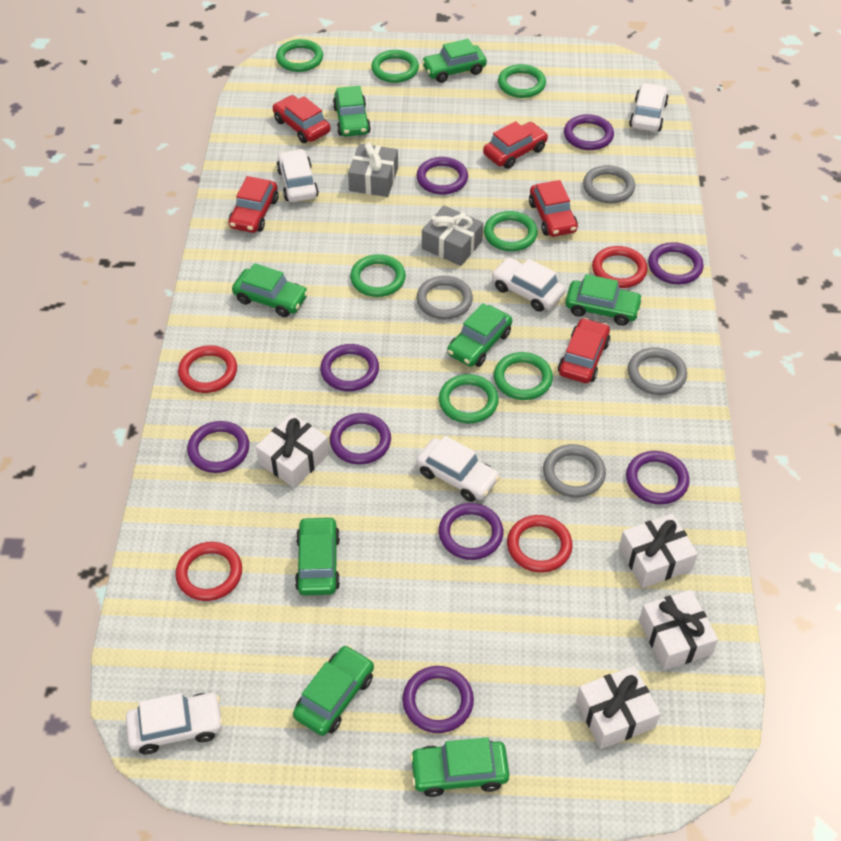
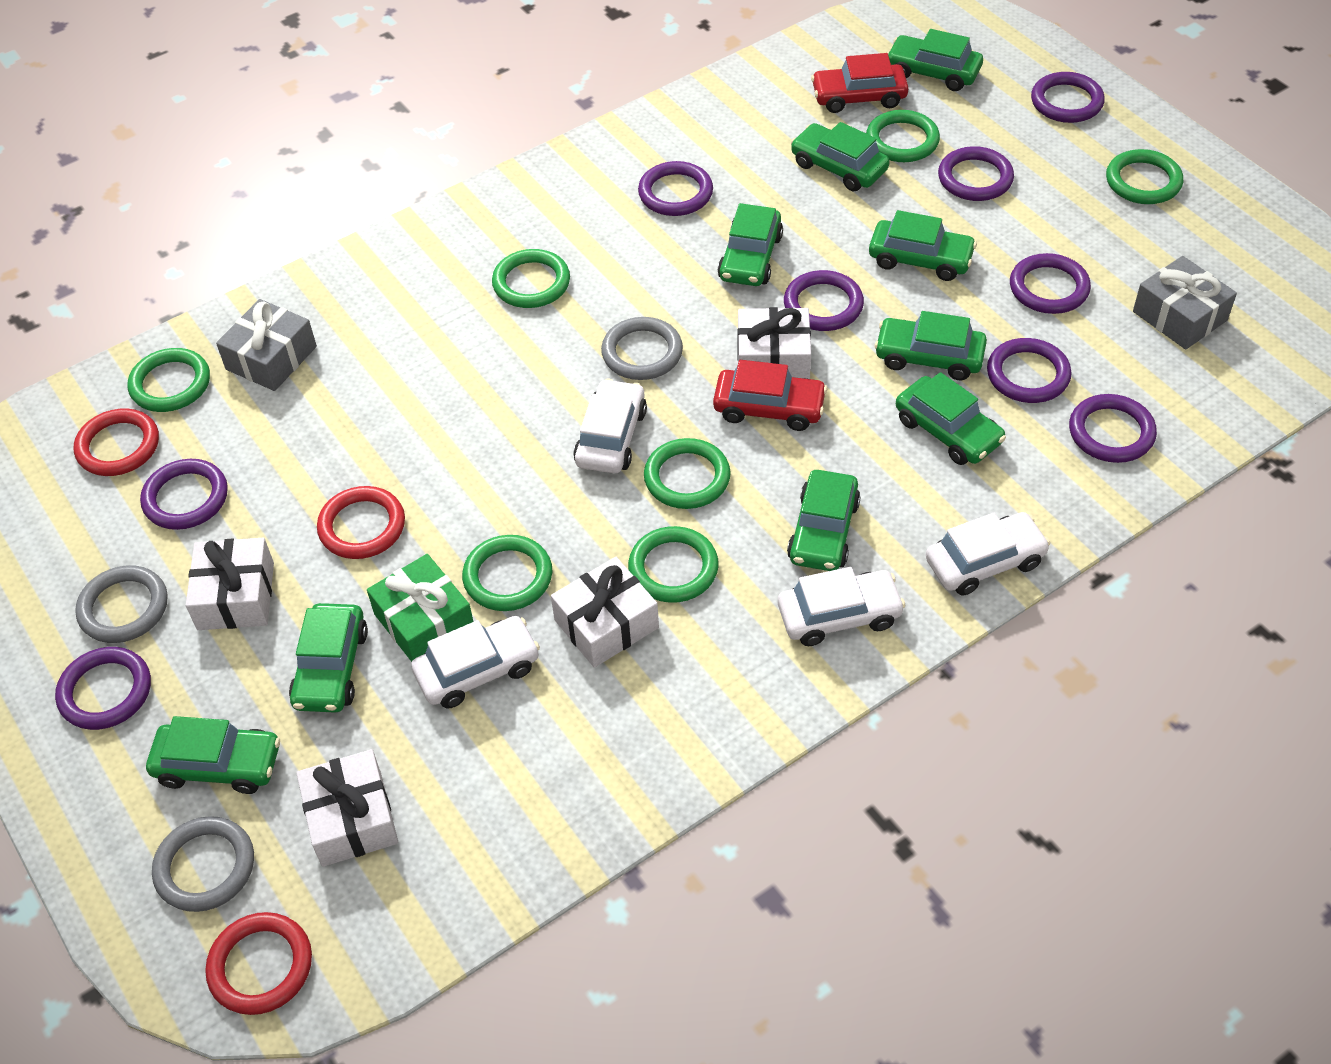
green car: [232,263,308,317] [293,645,374,736] [295,516,340,596] [333,86,371,136] [410,737,509,797] [422,39,487,83] [447,303,512,367] [565,274,643,326] = 8 -> [146,716,280,794] [289,603,368,713] [718,203,783,286] [787,470,861,571] [791,122,890,192] [869,210,977,281] [874,311,987,380] [887,29,983,91] [896,372,1006,465] = 9
green gift: none = 0 -> [367,554,474,662] = 1
grey ring: [417,276,473,320] [543,444,606,498] [583,165,635,204] [628,347,687,395] = 4 -> [75,565,167,643] [152,816,254,912] [601,317,683,380] = 3
red car: [229,176,278,233] [273,95,331,143] [483,121,548,169] [529,180,578,237] [558,318,610,383] = 5 -> [713,360,827,431] [811,53,908,113] = 2
red ring: [175,542,242,601] [178,345,237,393] [507,515,573,573] [592,246,648,288] = 4 -> [74,408,159,476] [205,912,312,1015] [317,486,405,559] = 3
white car: [126,693,223,755] [277,149,319,202] [416,436,500,502] [491,258,566,312] [629,83,669,132] = 5 -> [411,616,540,708] [573,379,647,473] [778,567,906,646] [926,512,1050,596] = 4

